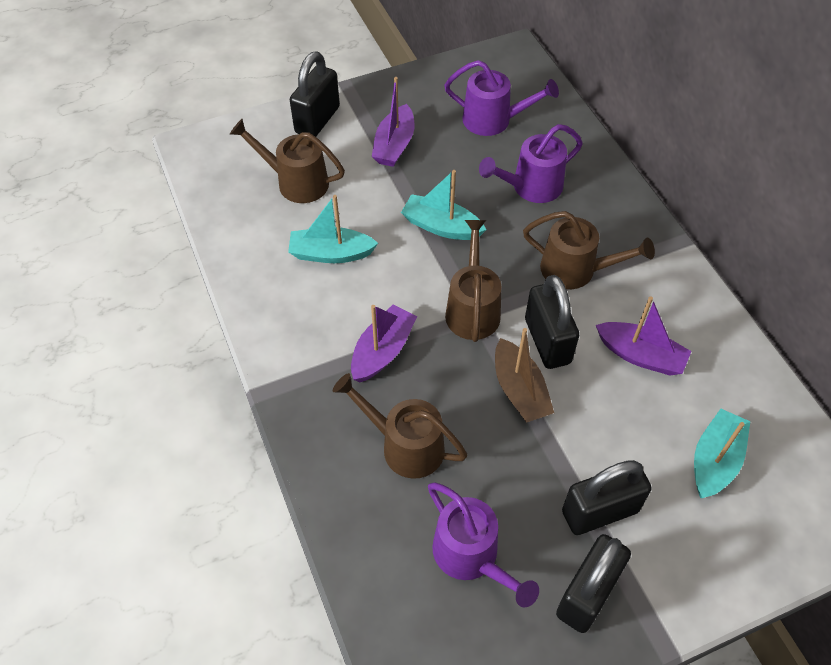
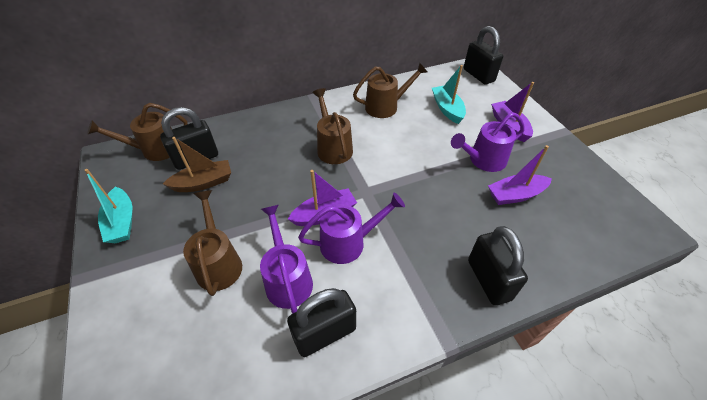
turquoise boat: [288,195,378,263] [401,170,486,240] [694,409,750,498] = 3 -> [84,169,133,243] [432,65,466,124] = 2

